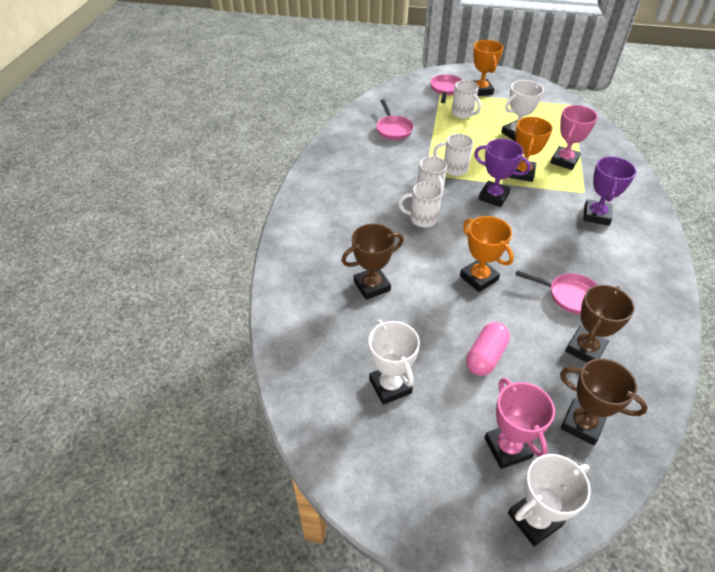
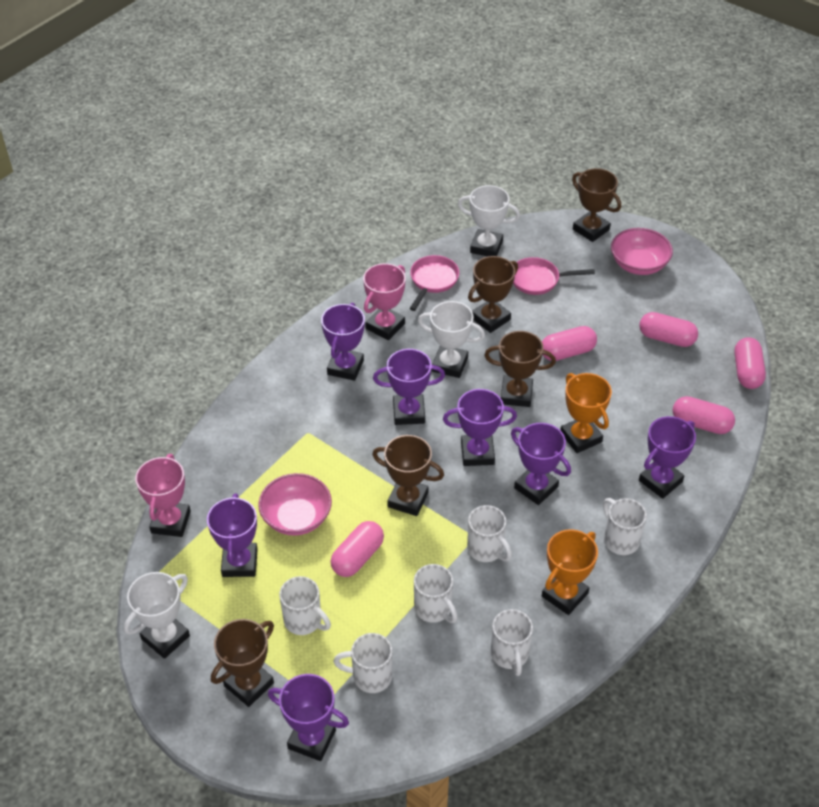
brown trophy: [341,224,404,300] [560,358,648,446] [565,285,635,363] = 3 -> [211,619,274,707] [372,435,444,516] [468,256,518,333] [484,331,556,407] [572,168,621,242] = 5
orange trophy: [460,216,514,292] [473,40,503,96] [509,117,553,182] = 3 -> [542,529,598,615] [561,373,612,453] = 2
pink bowl: none = 0 -> [258,473,332,536] [611,228,673,275] = 2
pink capsule: [466,322,510,376] = 1 -> [331,521,384,577] [542,326,597,361] [639,312,698,347] [672,396,735,434] [734,337,766,389] = 5
pink pan: [376,99,414,140] [430,74,462,103] [515,270,598,314] = 3 -> [409,255,459,311] [513,257,595,295] = 2
purple trophy: [474,139,531,207] [584,156,637,226] = 2 -> [207,493,258,577] [268,674,349,761] [321,303,365,381] [373,349,445,425] [443,389,517,466] [511,423,571,505] [639,416,696,499] = 7
white mug: [398,182,442,228] [417,156,447,198] [433,134,473,176] [452,80,481,119] = 4 -> [279,576,331,635] [334,633,392,693] [414,564,458,623] [467,505,512,562] [491,609,533,676] [603,498,647,555] = 6

